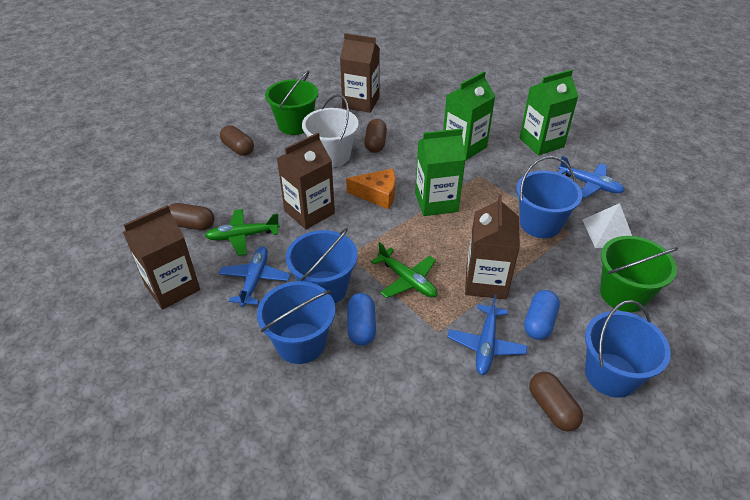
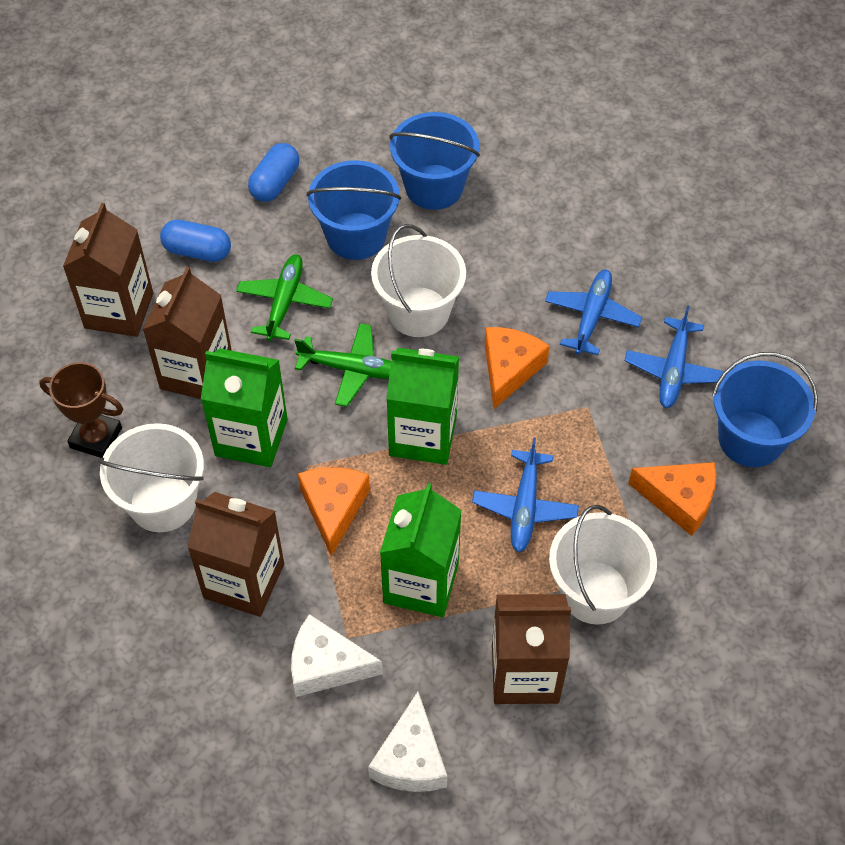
blue bucket: [257,281,335,364] [286,228,358,303] [516,156,582,238] [585,300,671,398] = 4 -> [307,160,401,260] [389,112,480,210] [712,352,818,467] = 3
brown capsule: [169,203,214,230] [220,125,254,156] [364,119,387,153] [529,372,583,432] = 4 -> none = 0
brown trophy: none = 0 -> [39,362,123,458] = 1
green bucket: [265,71,318,135] [600,236,678,312] = 2 -> none = 0
orange cheese: [346,168,396,209] = 1 -> [298,467,370,556] [485,327,550,409] [628,462,716,536] = 3
white bucket: [302,94,359,167] = 1 -> [98,423,204,532] [371,224,466,337] [549,505,657,625] = 3
white cheese: none = 0 -> [291,614,383,697] [368,692,448,792] = 2
white pyramid: [583,203,632,248] = 1 -> none = 0

